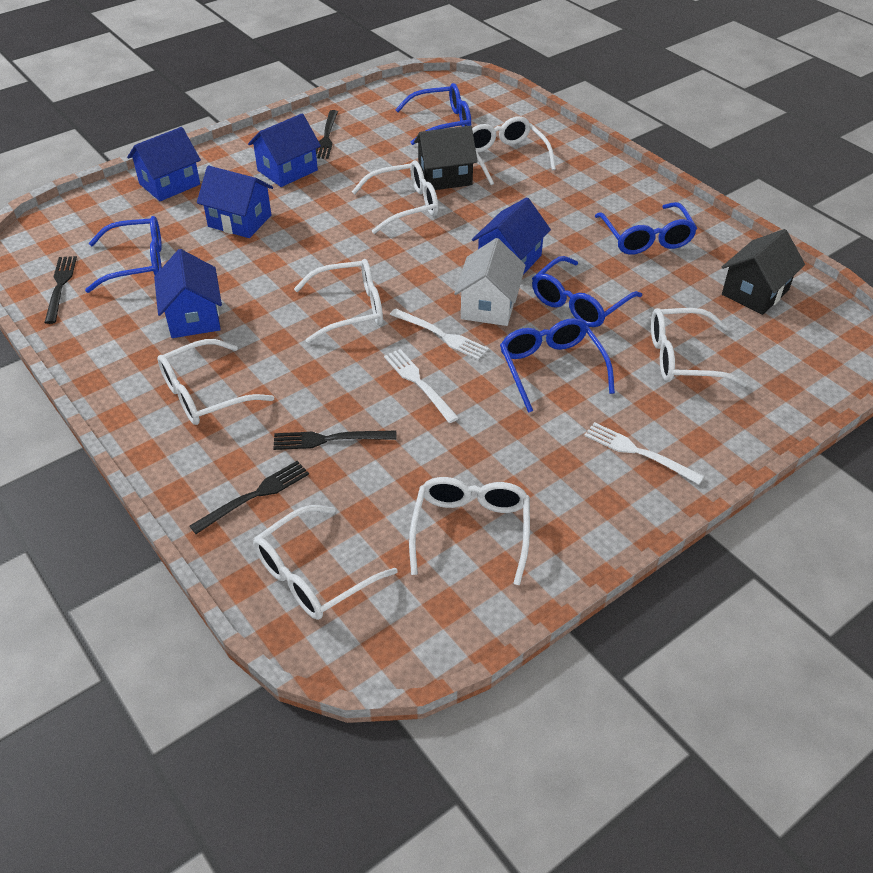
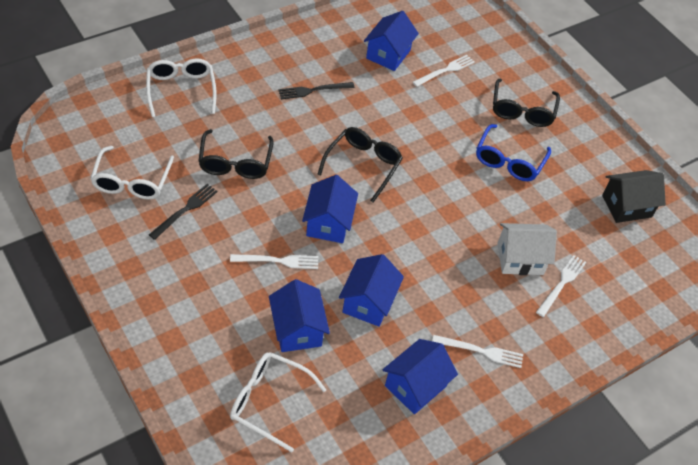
black fork: [44,256,77,324] [190,461,309,534] [273,431,397,450] [316,110,338,159] = 4 -> [149,184,218,240] [278,82,355,99] = 2
black glasses: none = 0 -> [198,129,274,179] [317,127,403,202] [493,79,560,127] = 3
black house: [414,125,478,190] [722,229,805,315] = 2 -> [602,170,666,223] = 1
blue glasses: [85,216,162,293] [395,83,471,145] [500,318,615,413] [532,256,642,327] [595,202,697,255] = 5 -> [476,124,551,181] = 1
white fork: [384,349,459,423] [390,308,489,360] [584,422,704,484] = 3 -> [230,254,318,269] [413,55,475,87] [432,335,523,368] [536,255,586,317] = 4
white glasses: [158,339,274,425] [253,505,397,620] [294,259,383,343] [352,160,438,234] [409,477,530,585] [472,116,556,185] [651,308,747,387] = 7 -> [90,146,174,200] [146,59,217,117] [230,352,326,452] = 3

